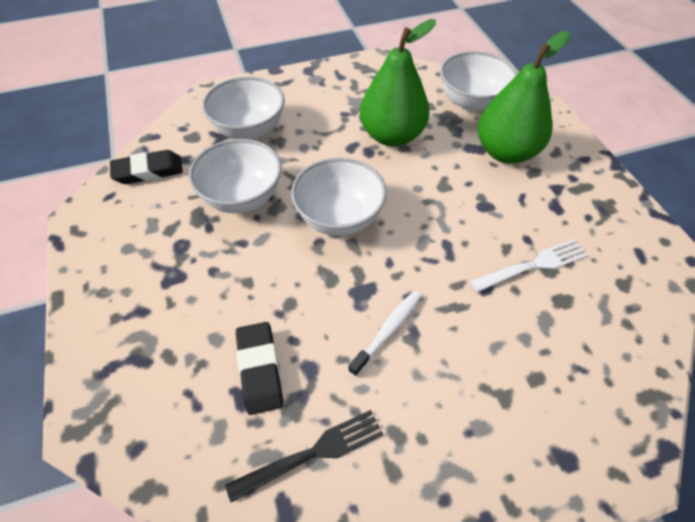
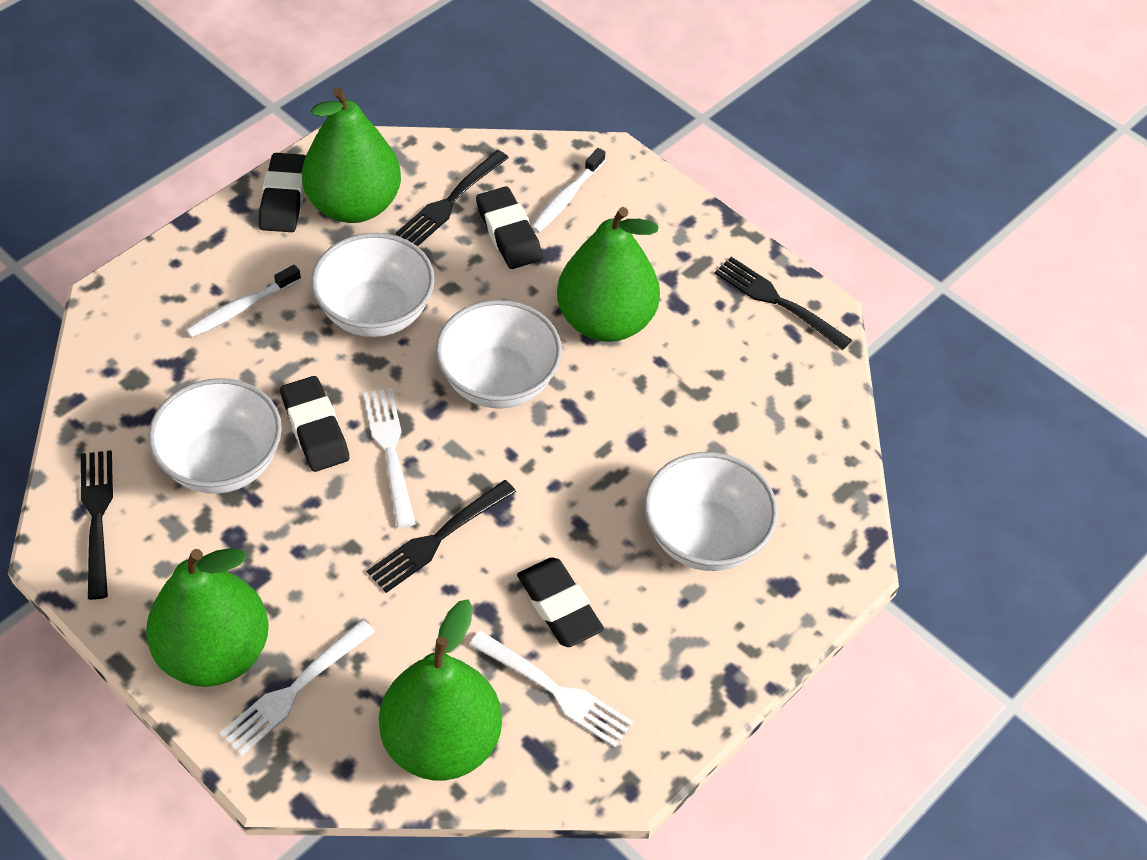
black eraser: [110,150,183,184] [236,322,283,415] = 2 -> [259,153,306,232] [280,376,350,472] [476,186,542,269] [517,557,604,647] = 4
black fork: [225,410,383,502] = 1 -> [81,450,113,600] [367,480,516,593] [396,150,509,246] [714,257,852,350] = 4
green pear: [360,19,436,146] [477,31,570,164] = 2 -> [146,548,269,687] [302,87,401,223] [379,599,502,780] [557,207,660,342] = 4
white fork: [471,239,588,292] = 1 -> [219,620,375,756] [363,388,416,528] [469,631,633,747] = 3
white toothbrush: [348,291,421,377] = 1 -> [186,265,301,338] [531,148,605,233] = 2

